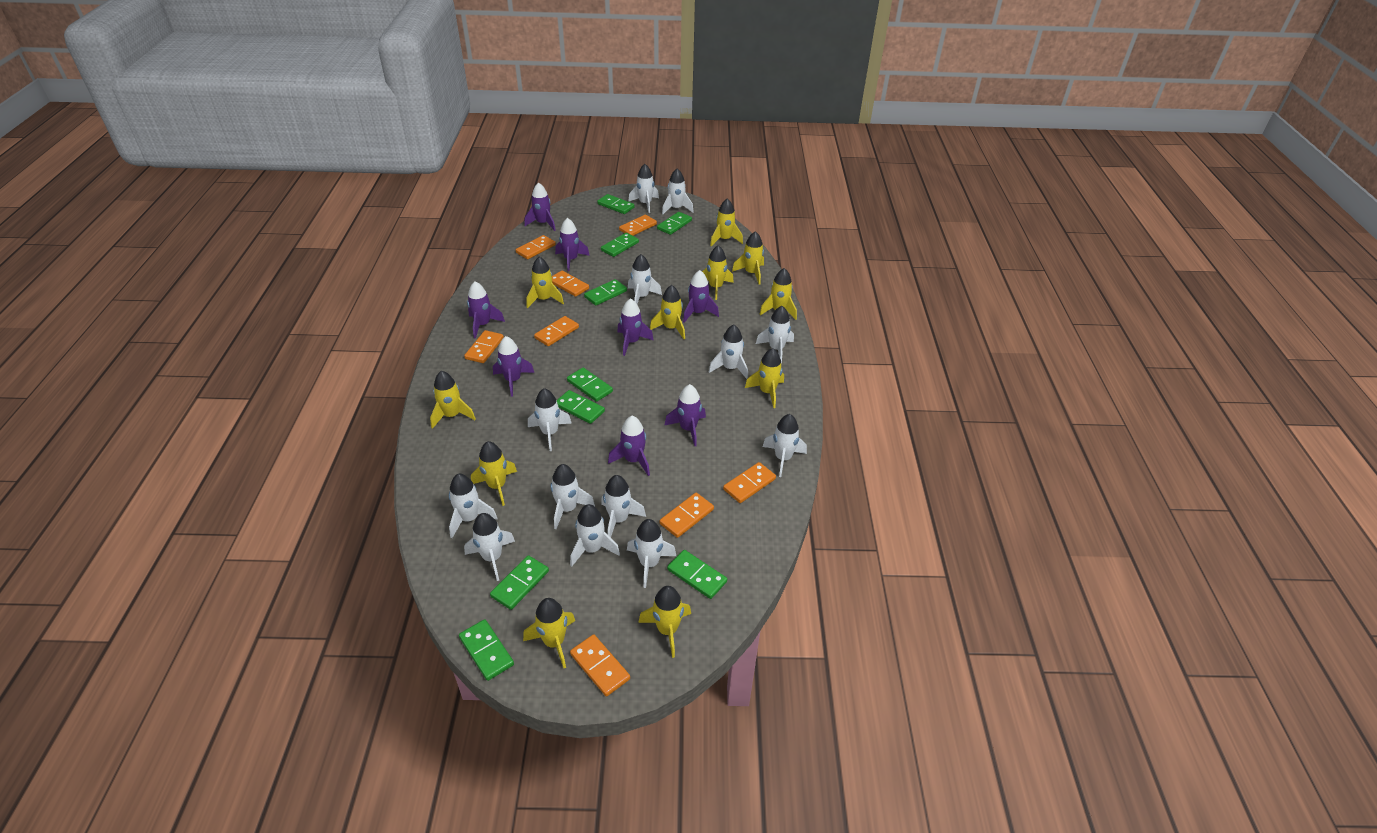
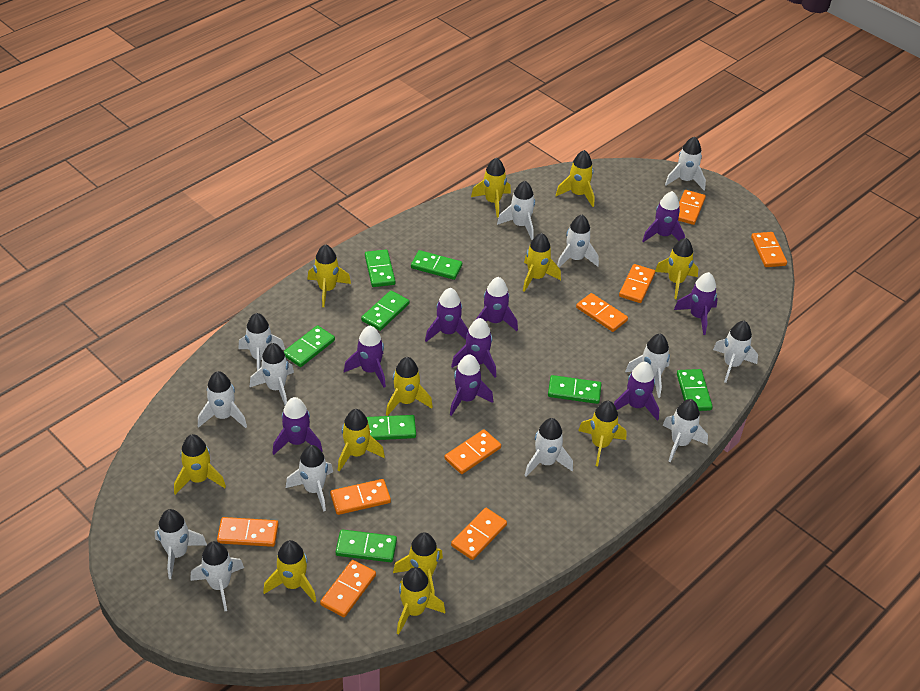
green domino: [459,619,514,681] [490,555,549,610] [557,390,605,424] [567,368,613,402] [584,279,627,306] [597,194,635,214] [601,233,639,257] [657,212,692,235] [667,550,727,599] = 9 -> [283,325,335,367] [336,529,397,562] [361,290,409,331] [365,250,395,287] [366,415,416,440] [411,250,462,280] [548,375,601,404] [677,369,713,411] = 8
orange domino: [464,330,504,363] [516,235,556,259] [534,316,579,346] [552,271,589,297] [570,634,630,696] [619,215,657,236] [660,493,714,538] [723,462,776,503] = 8 -> [217,517,279,547] [320,560,376,617] [330,479,391,515] [445,429,501,474] [451,508,507,560] [576,293,628,332] [619,264,655,303] [678,190,706,225] [751,232,787,267] = 9
purple rocket: [467,281,505,338] [493,336,534,397] [524,182,556,231] [555,218,590,271] [608,416,650,476] [617,298,654,356] [664,384,706,447] [683,270,719,323] = 8 -> [273,397,323,455] [344,326,386,387] [425,288,468,342] [450,354,493,416] [451,318,496,378] [475,277,518,331] [614,362,659,421] [643,191,685,242] [674,272,718,335] = 9
yellow rocket: [430,371,476,429] [471,441,517,506] [523,598,575,668] [526,257,564,308] [638,586,691,658] [650,285,685,339] [702,245,734,300] [710,198,743,246] [732,231,764,284] [745,348,784,408] [759,268,797,320] = 11 -> [174,434,226,495] [263,540,316,603] [307,244,351,307] [338,409,385,471] [386,357,433,416] [393,532,443,595] [397,567,445,635] [471,157,511,217] [523,233,561,292] [556,150,595,207] [578,401,626,466] [655,238,698,299] = 12

